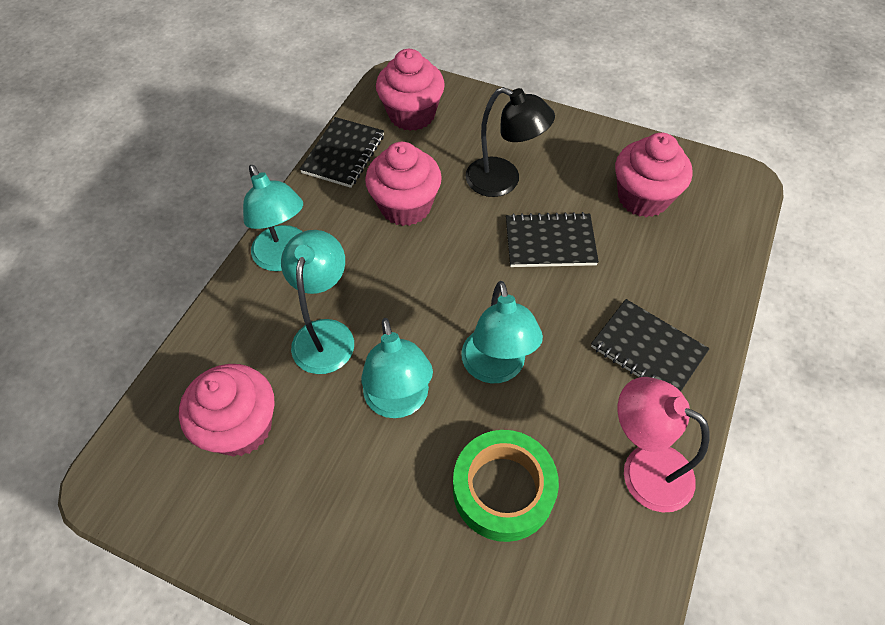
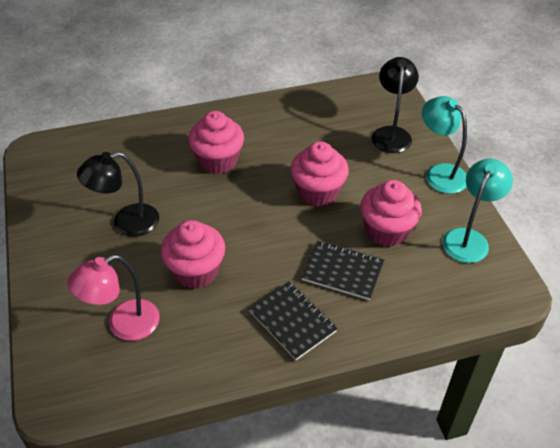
black lamp: [465,87,555,197] = 1 -> [77,152,159,237] [372,57,419,153] = 2
black notebook: [300,117,384,188] [506,212,599,267] [591,299,710,392] = 3 -> [248,282,337,360] [301,241,384,300] = 2
green tape: [453,430,559,542] = 1 -> none = 0
turquoise lamp: [243,165,303,271] [281,230,354,374] [361,318,433,418] [461,281,543,383] = 4 -> [422,96,467,194] [442,159,513,263] = 2

